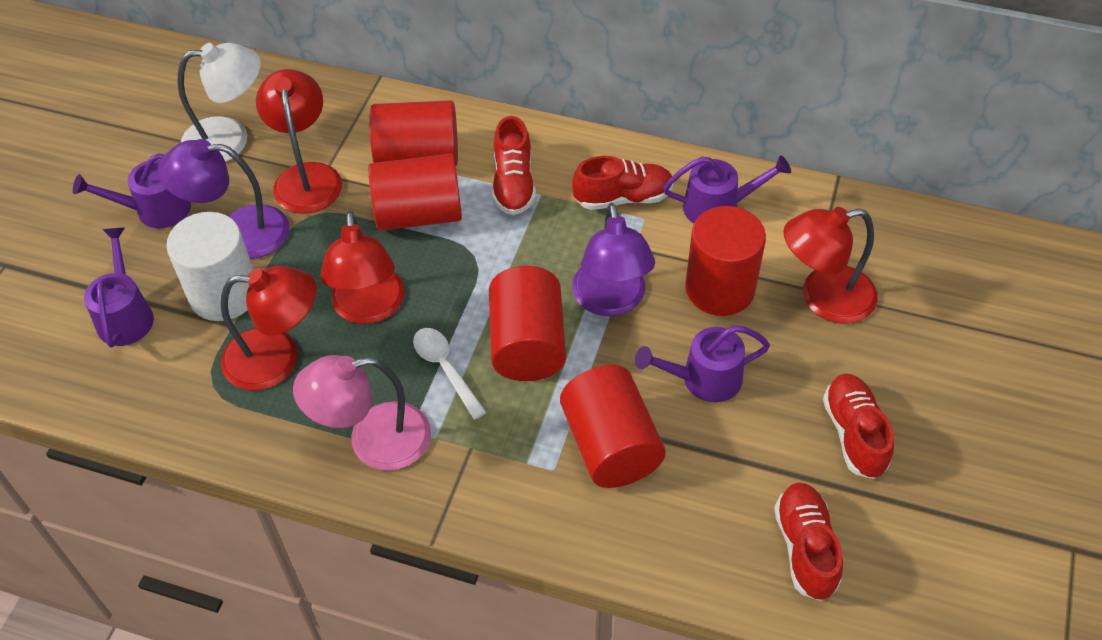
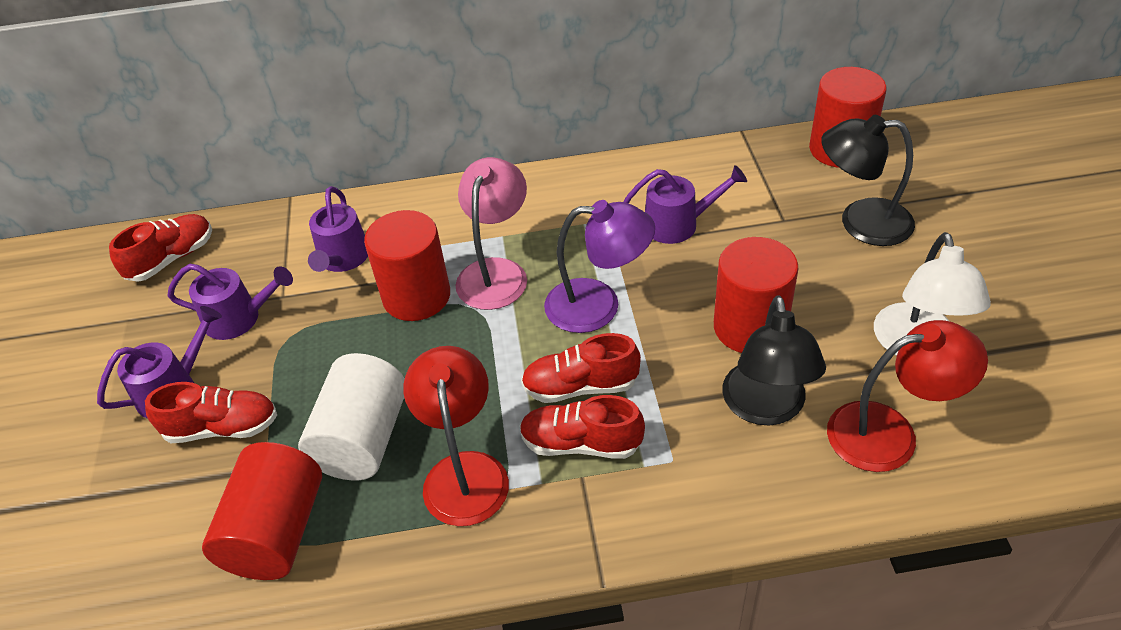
black lamp: none = 0 -> [722,295,826,426] [821,115,915,246] = 2
purple lamp: [158,139,289,259] [572,203,655,316] = 2 -> [544,200,655,333] = 1
red cylinder: [368,154,462,231] [369,100,458,166] [489,266,566,381] [560,365,666,488] [685,206,766,316] = 5 -> [202,442,322,580] [364,210,450,321] [714,237,798,353] [809,67,887,168] = 4
red lamp: [220,266,316,391] [256,69,342,214] [320,211,405,324] [783,207,878,324] = 4 -> [403,346,509,526] [827,320,988,472] = 2
white spoon: [413,328,487,420] = 1 -> none = 0

